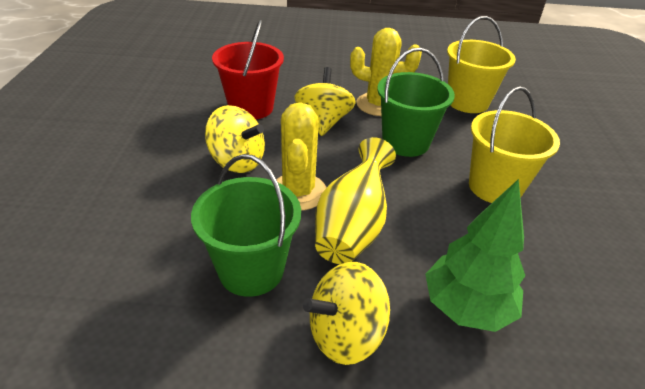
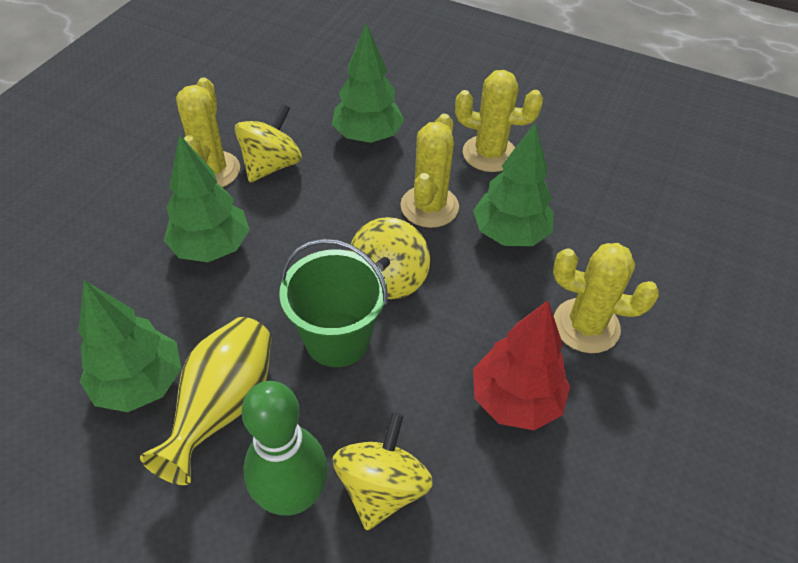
green bowling pin: none = 0 -> [242,381,328,516] = 1
green bucket: [191,154,301,297] [377,48,455,157] = 2 -> [279,239,388,367] = 1
green tree: [425,179,525,332] = 1 -> [78,280,181,412] [164,134,250,262] [332,23,404,143] [473,122,554,246] = 4
red bucket: [212,20,284,120] = 1 -> none = 0
red tree: none = 0 -> [473,301,570,430] = 1
yellow bucket: [447,16,516,113] [469,87,560,203] = 2 -> none = 0
yellow cactus: [276,102,327,211] [350,28,422,116] = 2 -> [176,78,240,187] [400,114,459,228] [455,70,543,172] [553,243,659,353] = 4

